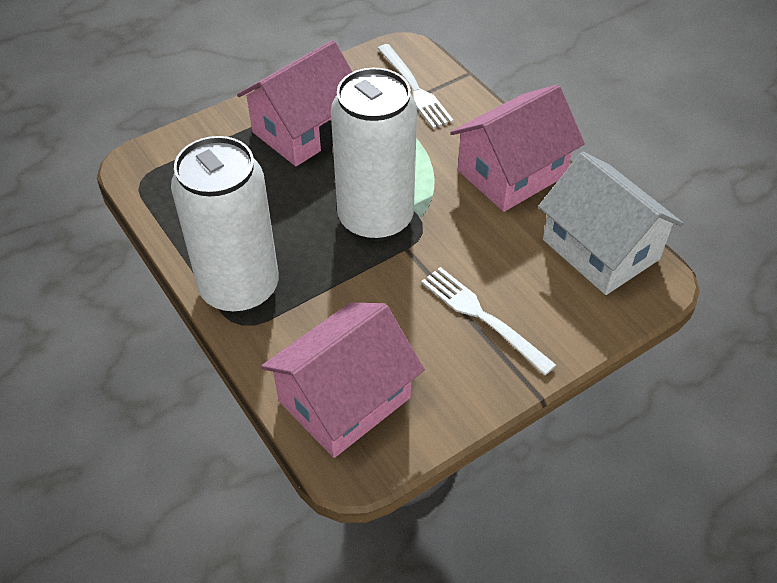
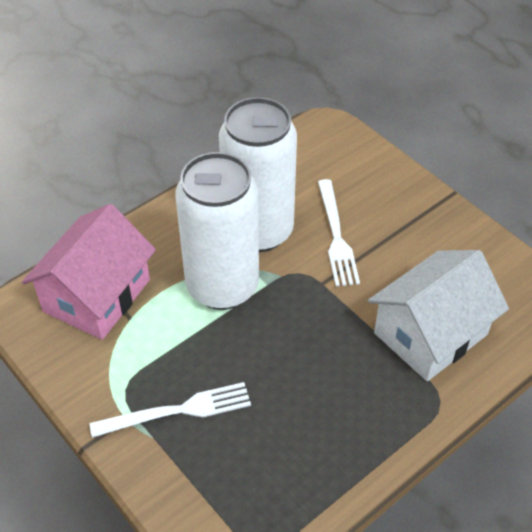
pink house: [237,40,352,166] [261,303,425,458] [450,85,585,212] = 3 -> [22,204,156,340] = 1

